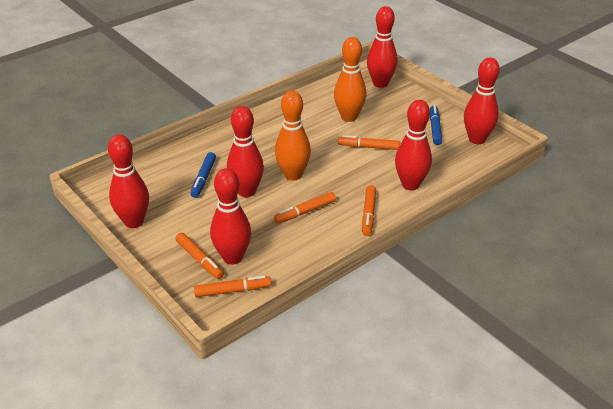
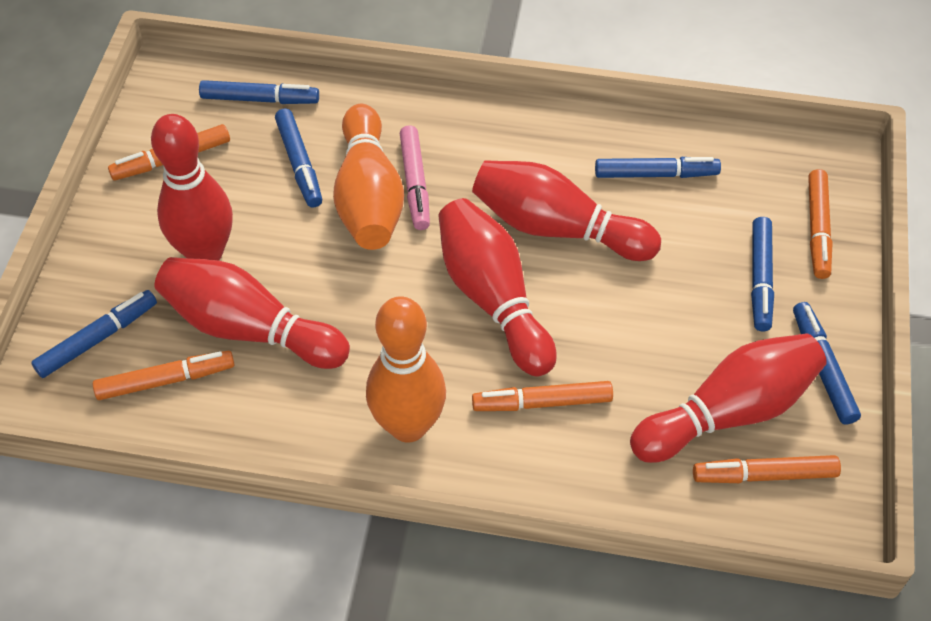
blue marker: [190,152,216,198] [430,105,442,145] = 2 -> [31,290,157,378] [199,80,319,104] [275,108,322,208] [595,157,721,178] [751,217,774,331] [793,302,861,425] = 6
pink marker: none = 0 -> [400,125,430,230] = 1
red bowling pin: [108,134,149,228] [210,168,251,265] [227,106,264,197] [367,6,397,88] [395,100,432,190] [464,57,500,144] = 6 -> [151,114,233,260] [154,257,350,369] [439,198,557,377] [472,160,661,261] [630,333,827,463] = 5

